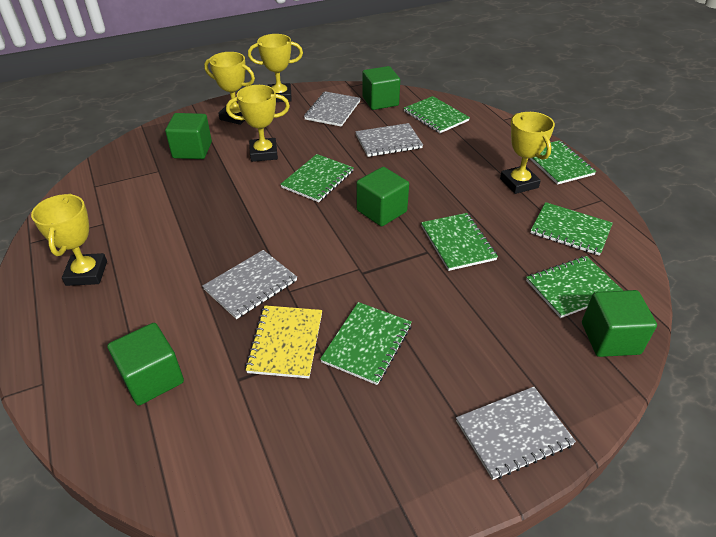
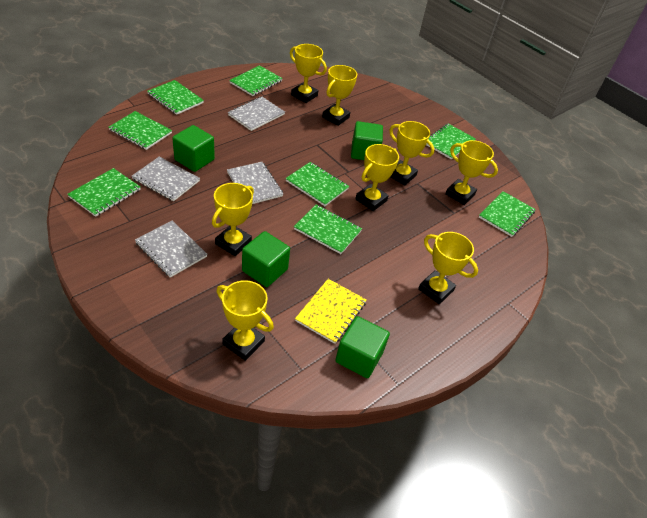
green cube: [107,323,184,405] [165,113,212,159] [357,167,409,226] [362,66,400,110] [582,290,657,357] = 5 -> [172,125,215,172] [242,231,290,287] [335,316,390,378] [351,121,383,160] = 4
green notebook: [280,154,354,202] [320,302,412,385] [404,96,470,133] [421,213,498,271] [526,256,623,318] [529,140,596,185] [531,202,613,256] = 7 -> [67,168,141,217] [108,111,172,150] [147,80,204,115] [229,65,283,96] [286,162,349,206] [294,205,362,254] [426,124,476,160] [479,191,536,237] = 8
yellow trophy: [31,193,107,286] [204,52,255,125] [226,85,290,162] [248,34,303,102] [500,112,555,194] = 5 -> [212,183,254,256] [217,280,274,361] [290,44,327,103] [322,65,357,126] [355,144,399,211] [389,121,434,186] [418,232,478,304] [445,140,498,205] = 8

